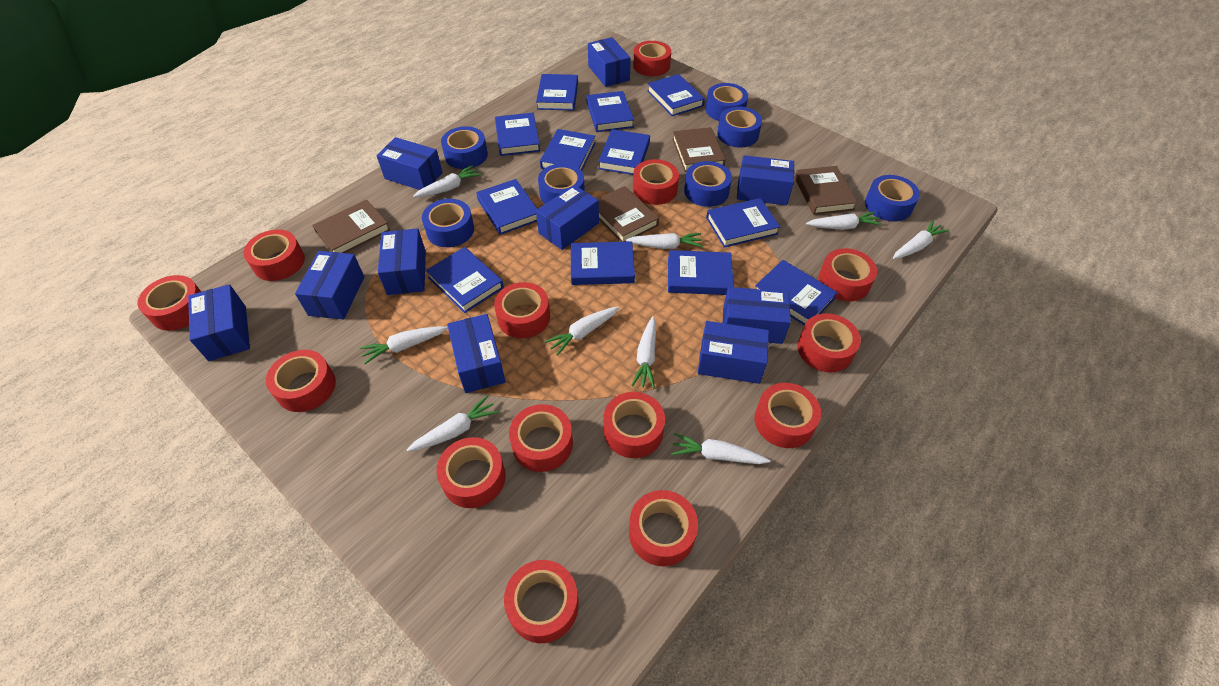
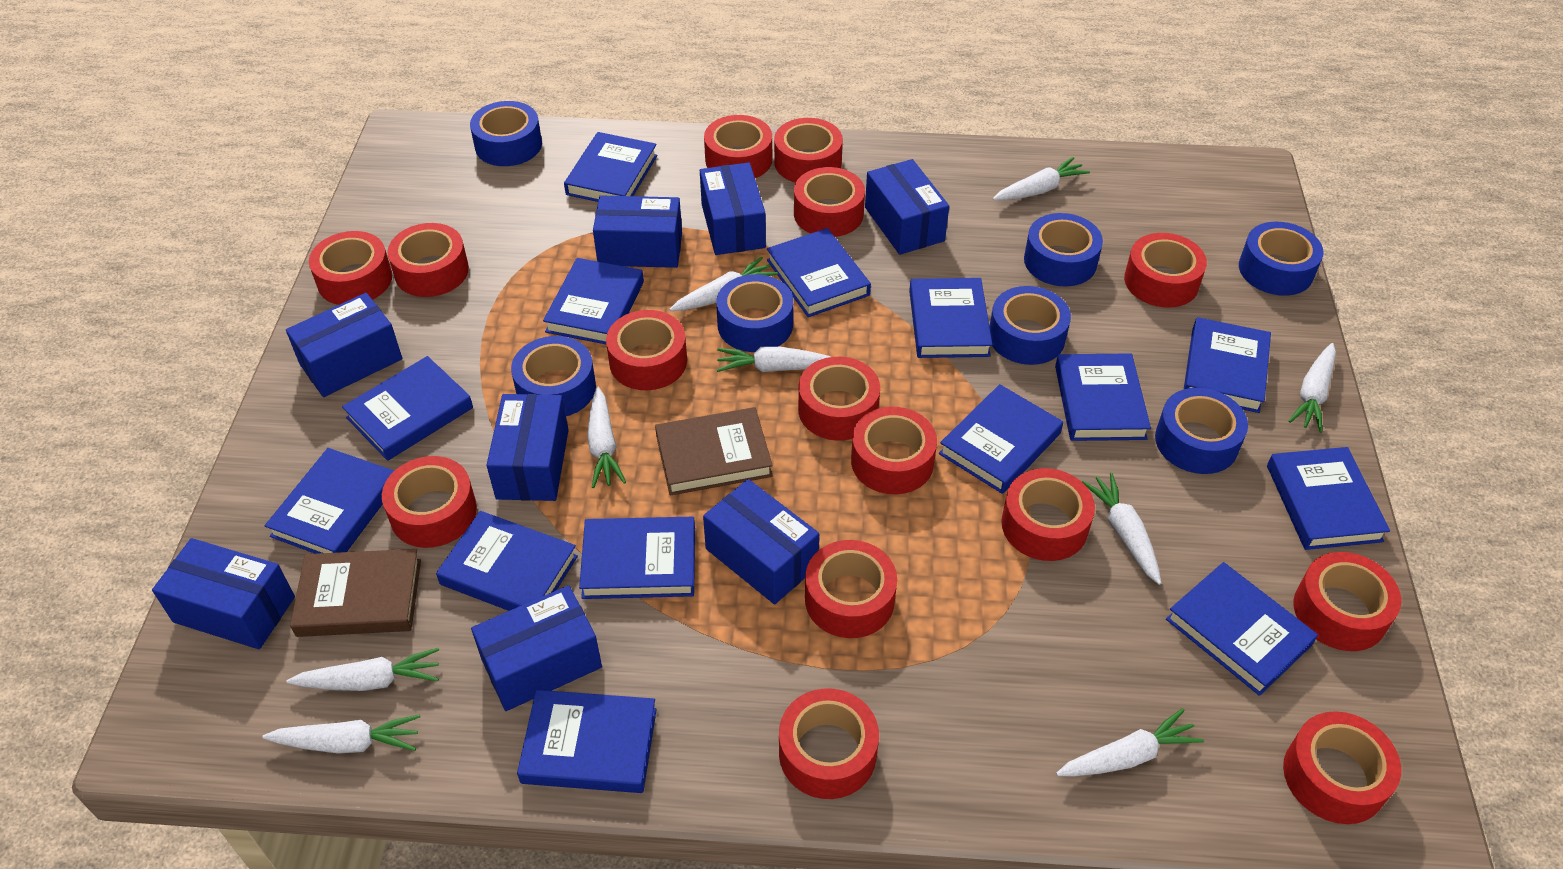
blue book: [426,247,504,313] [476,179,537,235] [495,113,540,156] [536,74,578,111] [540,129,595,171] [571,241,635,285] [586,91,634,132] [598,129,650,175] [647,74,705,116] [668,250,734,295] [706,198,780,248] [755,260,837,325] = 12 -> [265,448,394,554] [342,356,473,461] [436,511,578,611] [517,690,657,793] [543,258,644,344] [564,132,657,202] [579,517,695,599] [767,228,871,317] [909,278,993,358] [939,384,1063,494] [1055,353,1151,441] [1166,562,1318,696] [1184,317,1271,413] [1267,447,1390,550] = 14
blue box: [188,284,250,361] [295,251,364,320] [376,137,443,190] [378,228,426,295] [447,314,506,393] [536,185,599,250] [588,37,631,87] [698,321,769,384] [723,287,791,344] [737,155,794,205] = 10 -> [152,538,295,649] [286,293,402,397] [471,585,602,711] [486,394,569,501] [593,195,682,268] [700,162,766,255] [703,479,819,604] [865,159,949,255] = 8
brown book: [312,199,390,253] [597,186,659,242] [672,127,726,172] [794,166,858,215] = 4 -> [290,549,421,637] [655,407,773,496] = 2
red tape: [138,275,201,331] [243,230,305,281] [266,350,336,412] [437,437,506,508] [494,282,550,338] [504,560,579,643] [509,404,573,472] [604,392,665,458] [629,490,698,566] [633,41,671,76] [633,159,679,205] [755,383,821,448] [797,313,861,372] [818,248,877,301] = 14 -> [309,231,392,305] [382,456,477,548] [387,223,469,297] [606,310,687,390] [704,115,772,178] [774,118,843,183] [779,688,879,799] [794,167,865,237] [798,357,880,441] [805,540,897,638] [851,407,937,494] [1001,468,1095,561] [1124,233,1207,308] [1283,711,1401,824] [1293,552,1401,651] = 15

